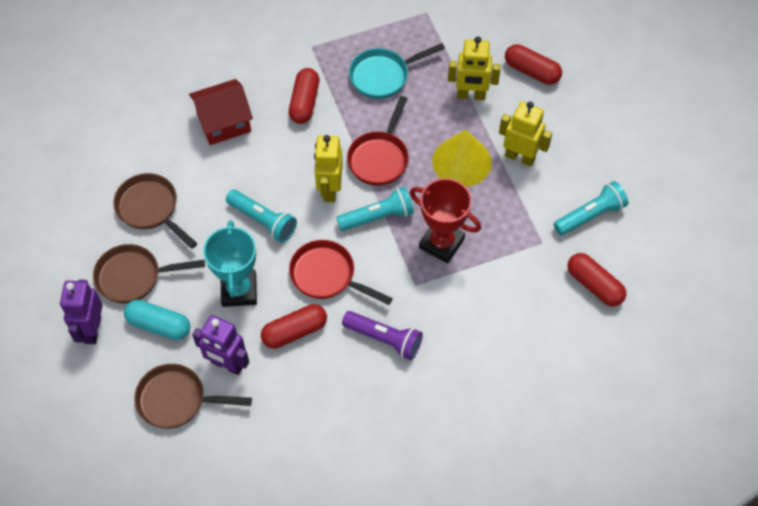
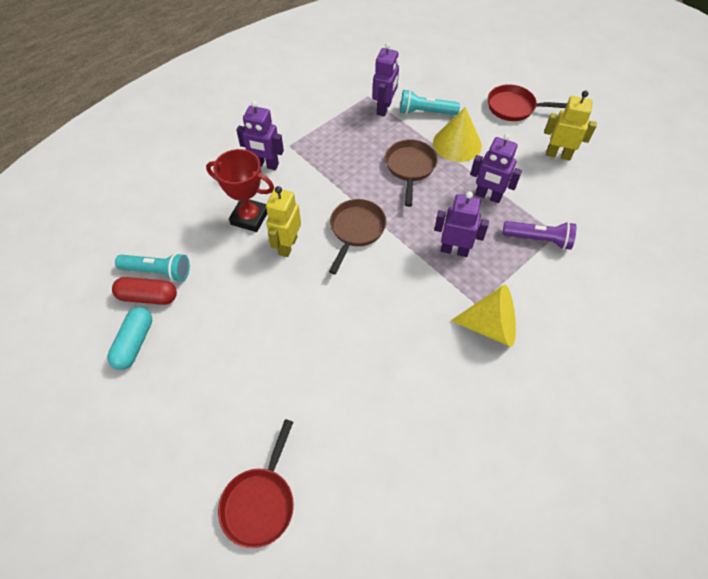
brown pan: [93,244,205,303] [113,173,197,249] [134,364,252,429] = 3 -> [329,199,386,274] [385,139,437,207] = 2
purple robot: [60,279,103,344] [192,315,249,375] = 2 -> [236,101,284,170] [372,42,399,117] [434,191,489,257] [470,133,522,203] = 4
red capsule: [261,304,327,349] [289,68,319,124] [505,44,562,85] [568,253,626,306] = 4 -> [112,277,177,305] = 1
red house: [189,79,253,145] = 1 -> none = 0
turquoise flashlight: [226,190,297,243] [336,187,414,231] [554,181,628,235] = 3 -> [115,253,190,282] [400,90,460,115] = 2
turquoise pan: [349,43,445,99] = 1 -> none = 0
turquoise trophy: [203,220,257,307] = 1 -> none = 0
yellow cone: [432,130,491,187] = 1 -> [433,107,482,162] [451,284,516,347] = 2
yellow robot: [314,135,343,202] [448,36,501,100] [499,101,552,167] = 3 -> [266,186,301,257] [544,91,597,161] = 2

